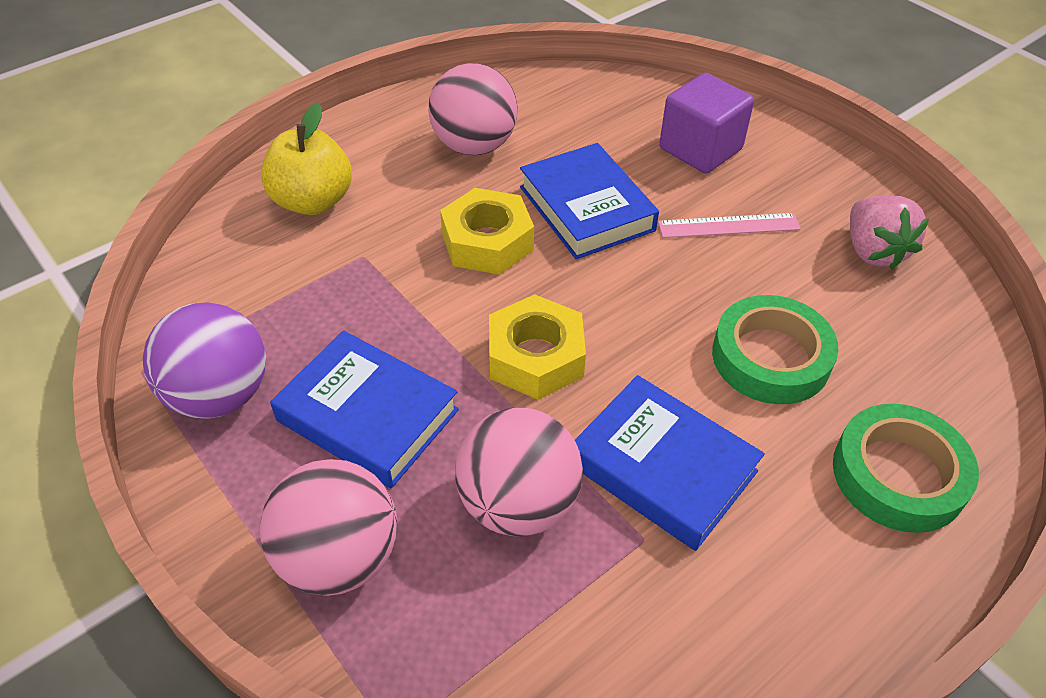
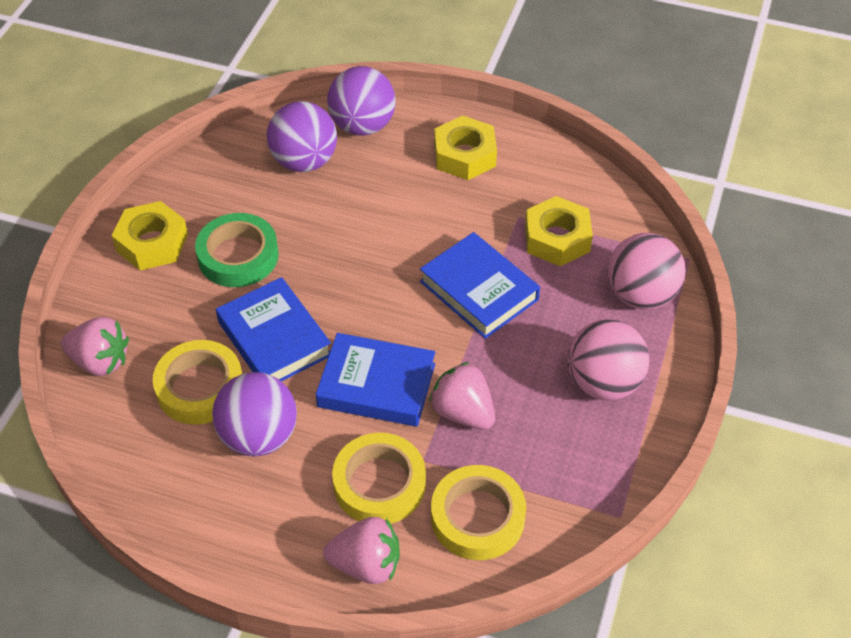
green tape: [712,295,839,404] [833,404,979,533] = 2 -> [195,213,279,287] = 1
pink ball: [260,459,397,596] [428,63,518,155] [455,408,583,536] = 3 -> [567,319,649,401] [607,233,686,310] = 2
pink ruler: [658,213,801,238] = 1 -> none = 0
pink strawberry: [850,196,929,269] = 1 -> [61,317,129,376] [323,517,400,584] [429,362,495,430] = 3
purple ball: [143,302,266,419] = 1 -> [212,372,297,456] [267,101,337,172] [327,66,396,136] = 3
purple cube: [659,73,754,174] = 1 -> none = 0
yellow apple: [261,103,352,215] = 1 -> none = 0
yellow nut: [440,188,534,275] [489,294,586,400] = 2 -> [112,201,188,270] [434,115,497,180] [525,196,593,266] = 3
yellow tape: none = 0 -> [153,340,242,425] [332,433,426,524] [431,465,526,560] = 3

